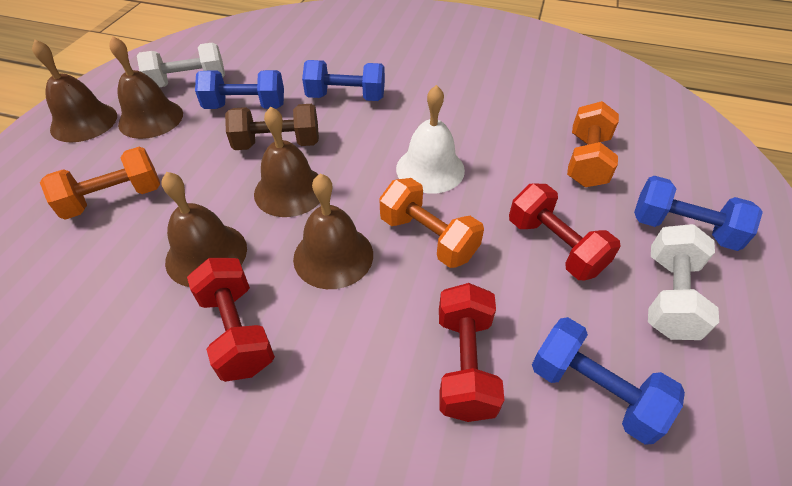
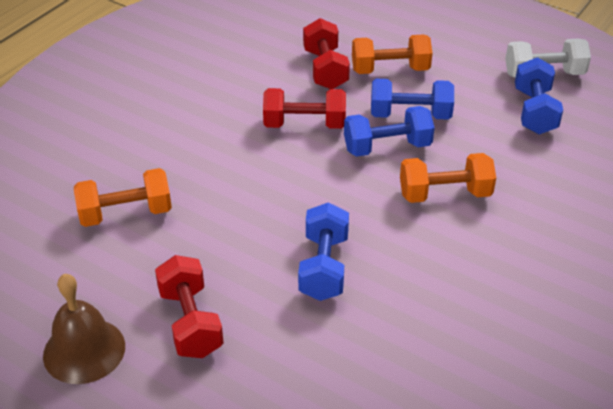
brown bell: [32,39,117,142] [109,36,183,139] [161,172,247,287] [254,106,320,217] [293,173,373,289] = 5 -> [43,274,125,384] = 1
brown dumbbell: [225,104,319,150] = 1 -> none = 0
white bell: [396,85,465,194] = 1 -> none = 0
white dumbbell: [137,43,225,87] [648,224,719,340] = 2 -> [505,39,591,78] = 1

